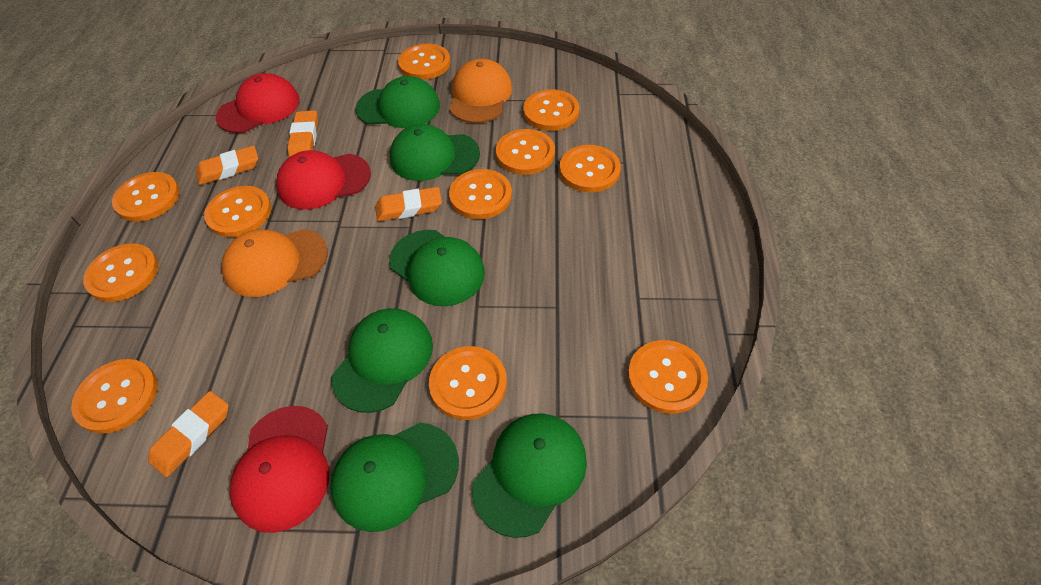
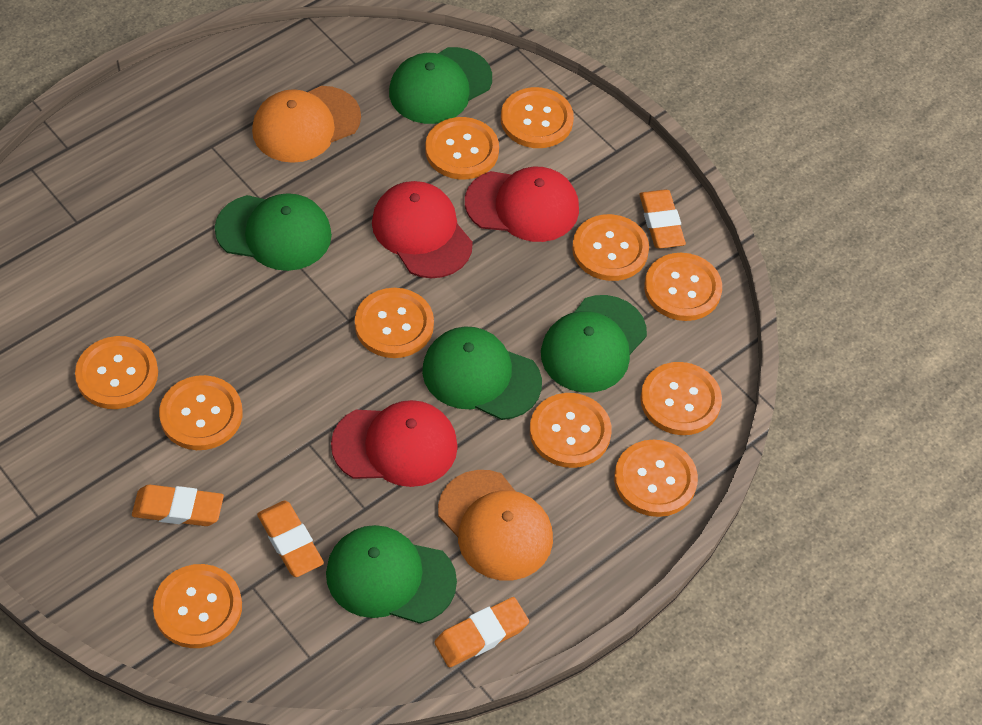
green cap: [330,423,459,532] [332,308,433,413] [356,76,440,128] [389,230,485,306] [390,124,480,181] [472,413,587,538] = 6 -> [215,193,332,271] [326,525,457,624] [389,47,492,124] [422,327,542,420] [541,295,647,393] = 5

